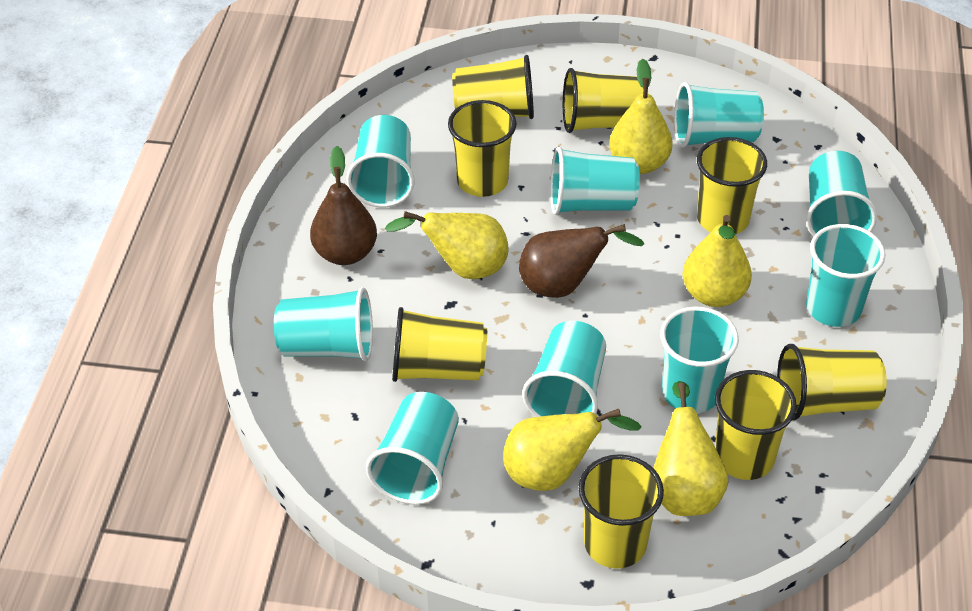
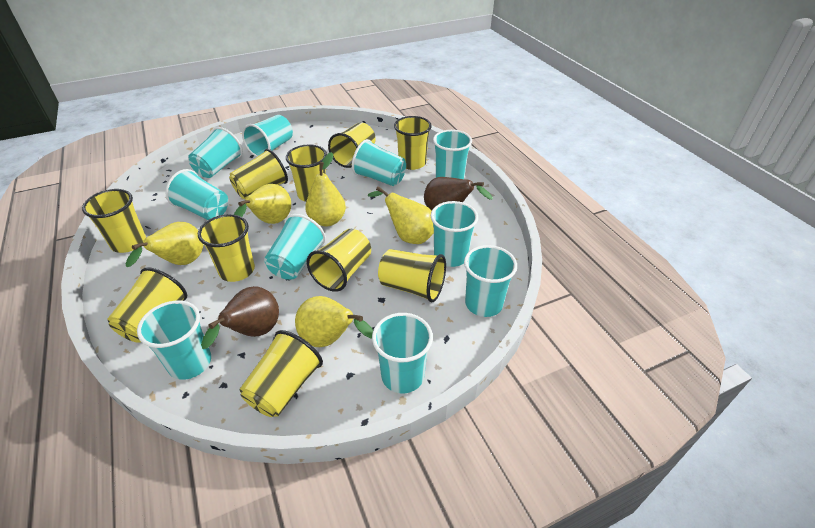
turquoise cup: [274,287,373,361] [346,115,415,207] [366,392,459,505] [522,321,606,417] [550,147,640,215] [660,307,739,413] [674,82,764,148] [806,151,877,237] [806,224,885,327] = 9 -> [137,301,211,380] [165,169,228,220] [188,127,243,178] [242,115,293,157] [264,214,326,280] [352,139,406,186] [372,313,433,393] [431,201,478,267] [433,130,472,179] [464,245,517,317] = 10
yellow cup: [392,307,487,382] [448,100,517,197] [452,55,534,119] [563,68,644,133] [579,454,664,569] [697,137,767,234] [715,370,797,480] [777,344,887,420] = 8 -> [82,189,146,253] [107,267,187,343] [198,214,255,282] [229,149,288,199] [239,330,323,417] [286,144,327,202] [307,229,371,292] [328,123,375,168] [378,249,446,303] [394,116,432,170] = 10

